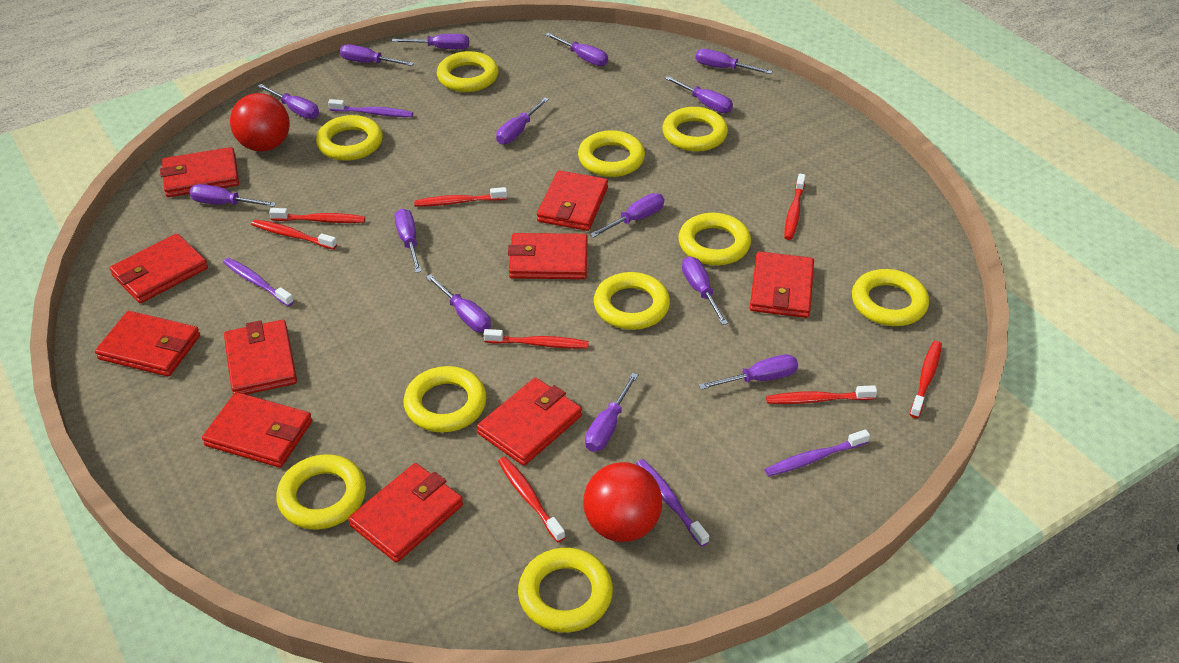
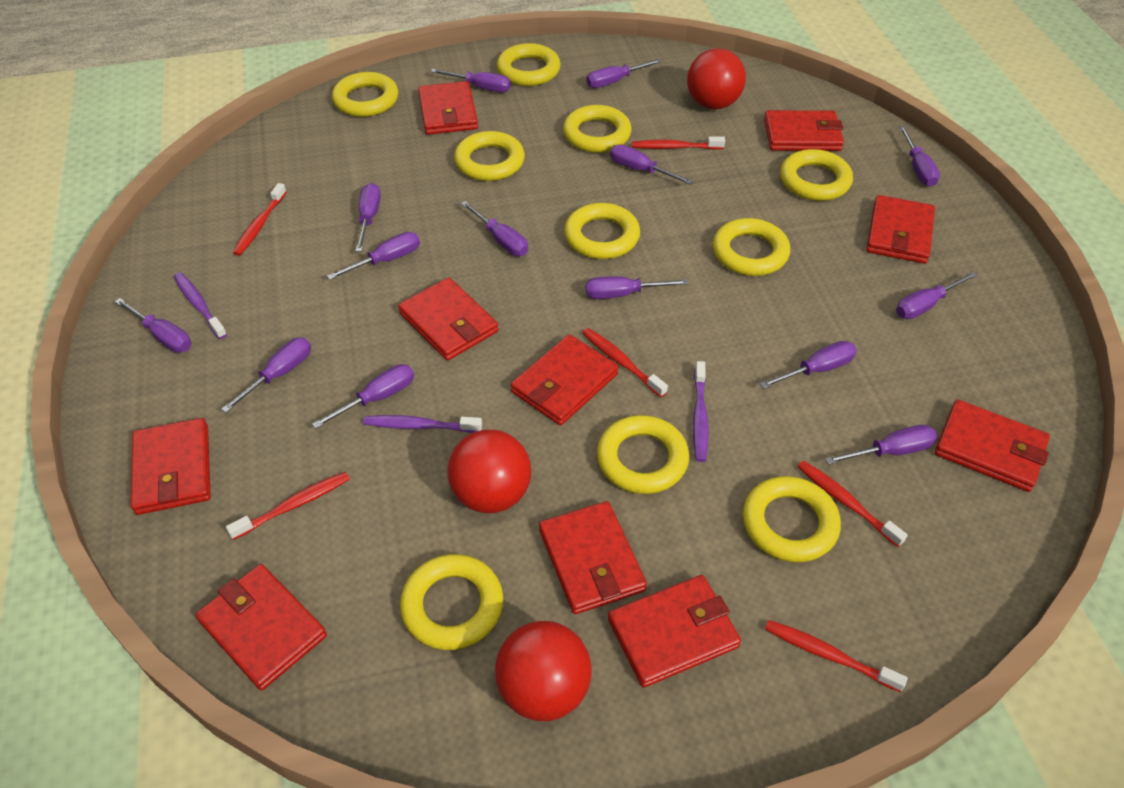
purple toothbrush: [223,258,294,306] [328,99,413,117] [636,459,709,547] [765,429,870,476] = 4 -> [174,272,227,339] [363,415,482,433] [693,361,709,462] = 3
red ball: [230,93,290,152] [583,462,662,542] = 2 -> [447,430,531,513] [495,621,592,721] [687,48,746,110] = 3
red toothbrush: [251,219,337,250] [269,208,365,223] [414,187,507,207] [484,329,589,349] [498,457,565,542] [766,385,877,404] [784,174,806,240] [910,341,942,418] = 8 -> [226,472,350,540] [233,183,286,256] [583,328,668,397] [632,136,725,150] [765,620,908,692] [797,461,908,547] = 6

